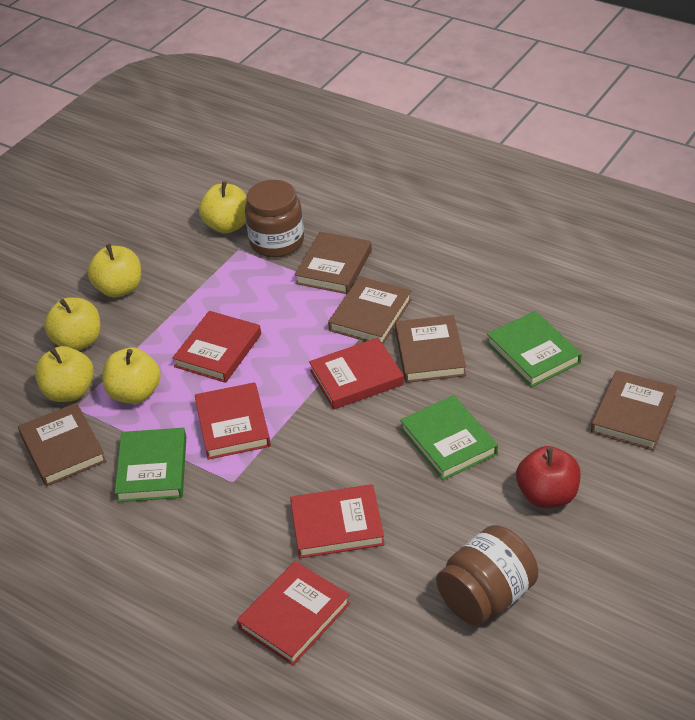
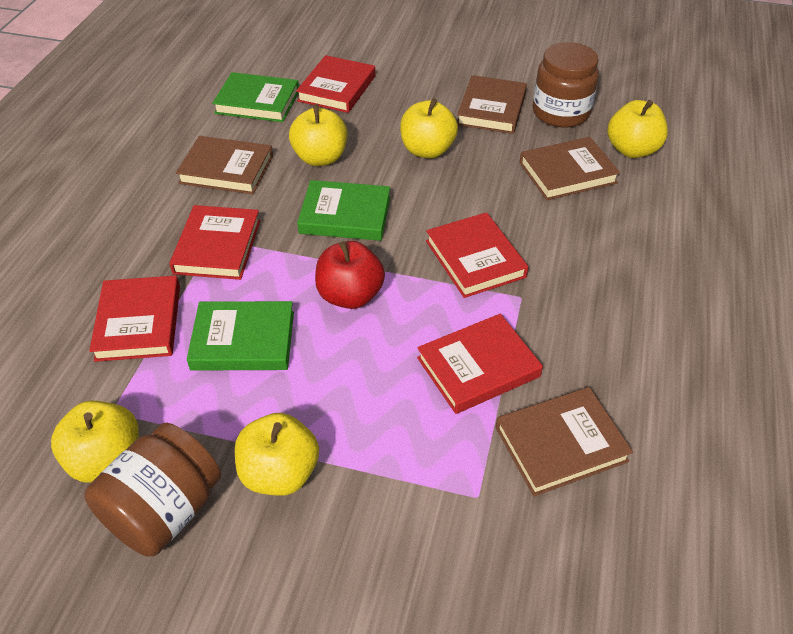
brown book: [18,403,106,486] [294,232,372,294] [328,276,412,344] [395,315,466,383] [591,370,678,451] = 5 -> [176,136,273,194] [457,75,527,134] [495,387,633,496] [519,137,620,200] = 4

